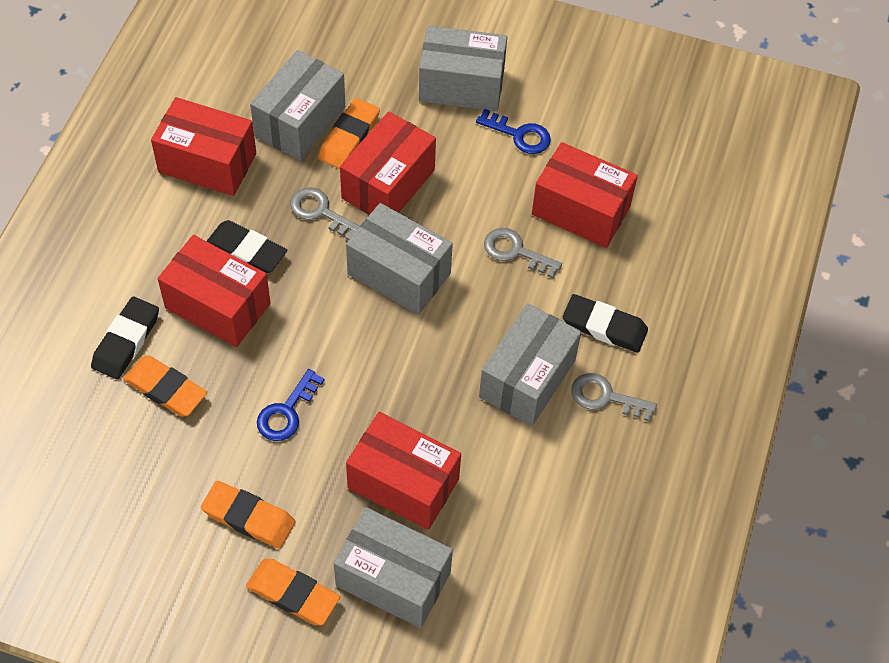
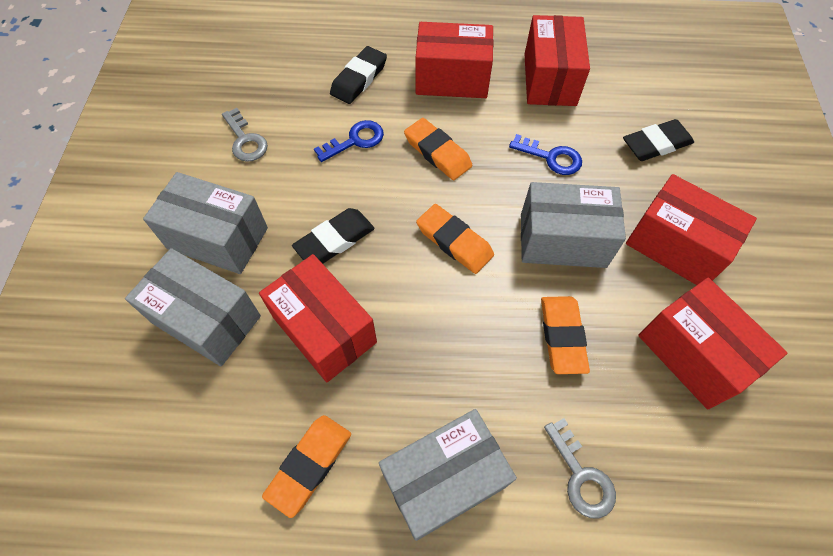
grey box: [250,50,345,161] [334,507,453,628] [346,203,453,315] [419,26,507,111] [479,303,582,426] = 5 -> [125,248,261,366] [143,172,268,274] [379,409,517,541] [521,182,626,268] = 4
grey key: [290,187,360,240] [484,228,562,278] [571,373,657,421] = 3 -> [222,108,268,162] [544,418,616,519] = 2

